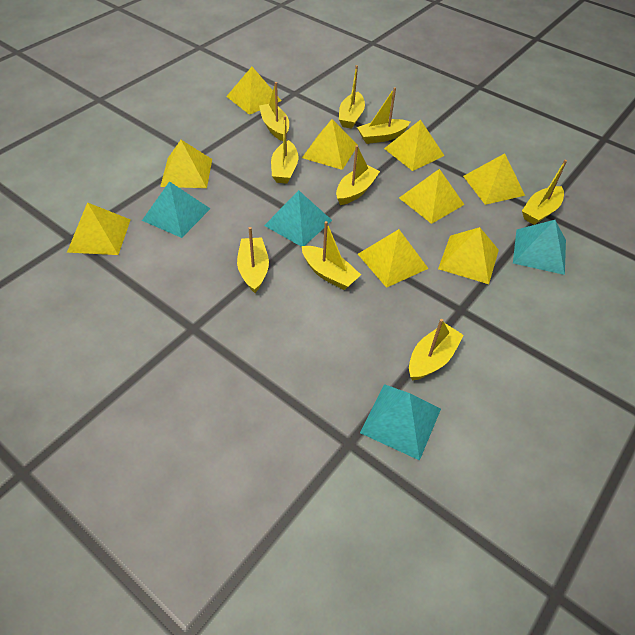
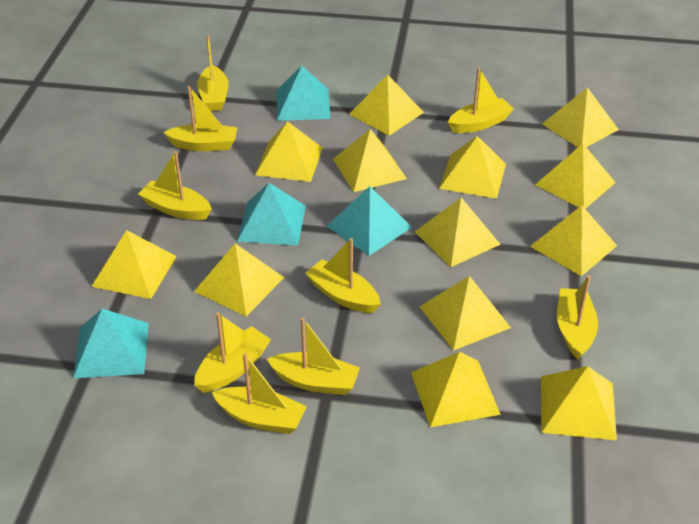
yellow pyramid: [67,202,130,255] [160,140,212,188] [226,67,282,115] [302,119,357,170] [358,229,429,288] [384,120,445,171] [399,169,464,224] [438,227,499,284] [463,153,525,205] = 9 -> [91,230,177,299] [194,243,284,316] [255,121,322,182] [333,129,407,192] [349,74,424,136] [411,352,501,427] [415,197,501,267] [419,276,511,351] [439,136,506,199] [530,205,617,277] [535,144,616,209] [541,366,617,441] [542,87,619,147] = 13

